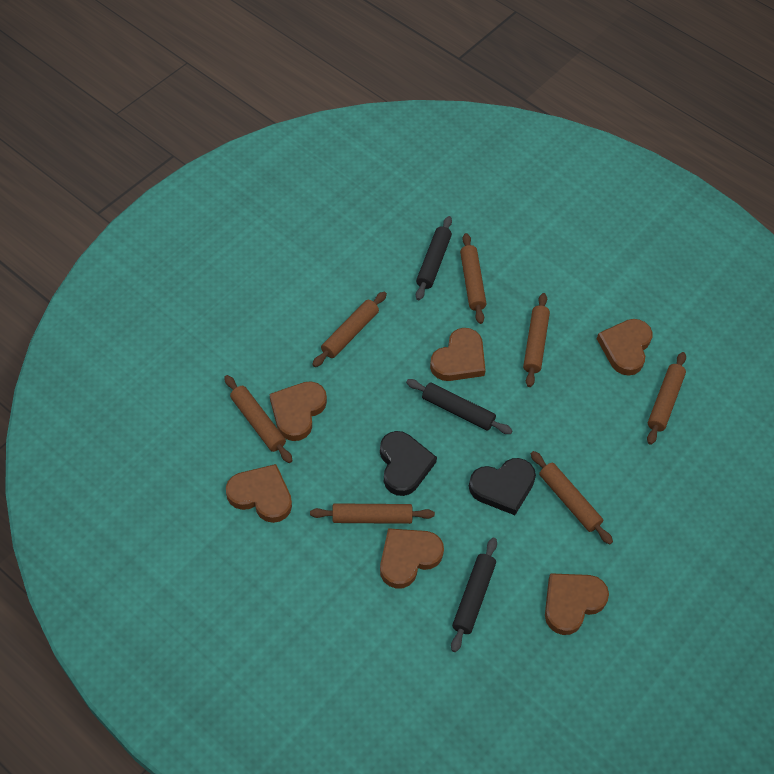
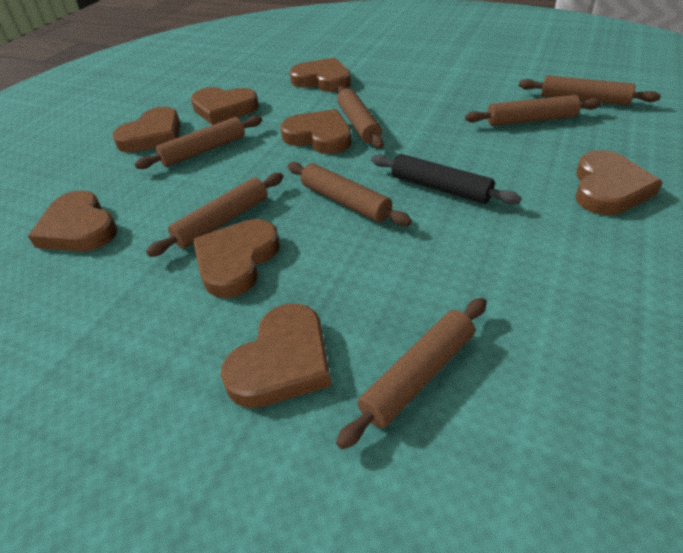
black heart: [380,431,437,496] [469,458,536,515] = 2 -> none = 0
black rolling pin: [406,379,513,434] [416,216,452,300] [451,538,497,652] = 3 -> [371,154,521,205] = 1
brown heart: [226,464,292,523] [270,381,327,441] [380,528,444,589] [430,328,486,381] [545,573,609,635] [597,319,653,376] = 6 -> [28,190,118,252] [112,107,181,152] [191,87,259,125] [193,219,280,298] [221,303,331,408] [280,109,352,154] [290,57,351,92] [575,150,662,215] = 8

